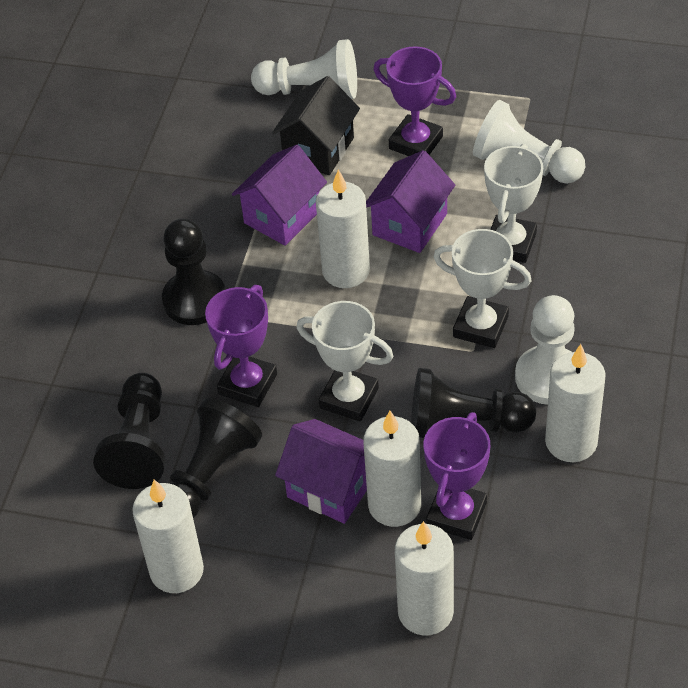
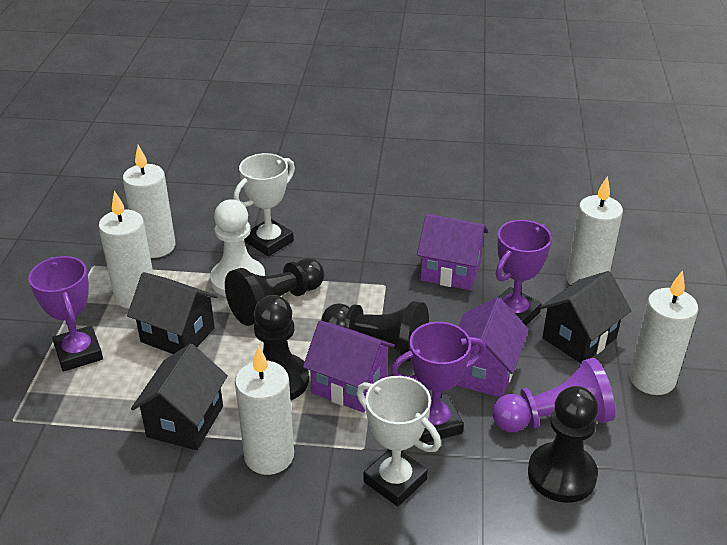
black house: [272,76,360,175] = 1 -> [127,272,218,354] [131,343,228,450] [539,271,631,363] = 3
purple pawn: none = 0 -> [492,358,615,432] = 1
white pawn: [251,39,357,99] [473,100,585,184] [515,295,575,405] = 3 -> [210,199,265,297] = 1
white trophy: [297,301,394,422] [434,229,532,348] [484,144,543,263] = 3 -> [234,153,295,257] [356,376,441,507] = 2

